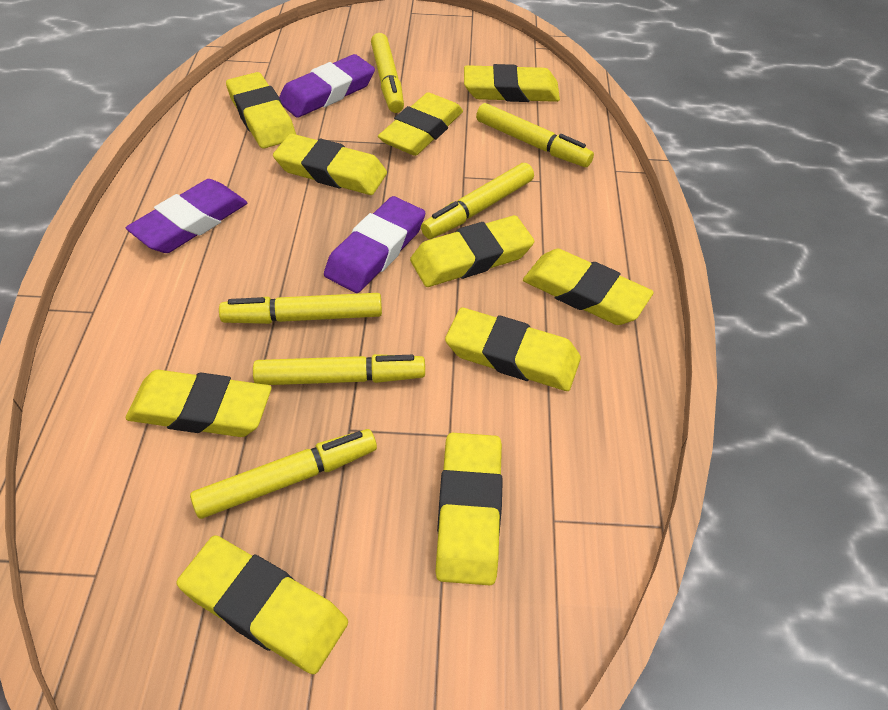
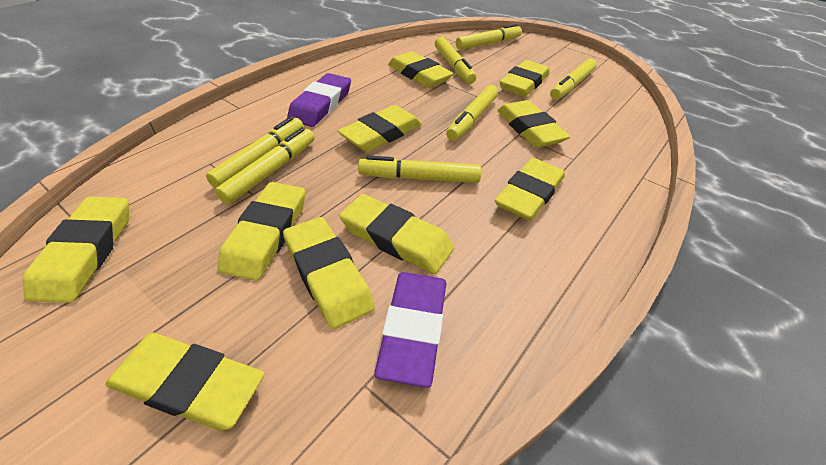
purple eraser: [126,179,248,253] [279,54,375,118] [324,196,425,293] = 3 -> [287,73,351,127] [374,272,446,388] = 2
yellow marker: [190,429,377,519] [219,293,382,324] [253,354,425,385] [371,33,404,113] [421,163,534,239] [476,103,594,167] = 6 -> [206,116,304,188] [215,127,315,204] [358,156,481,183] [435,37,476,84] [446,85,498,141] [456,24,522,50] [550,58,597,100] = 7

